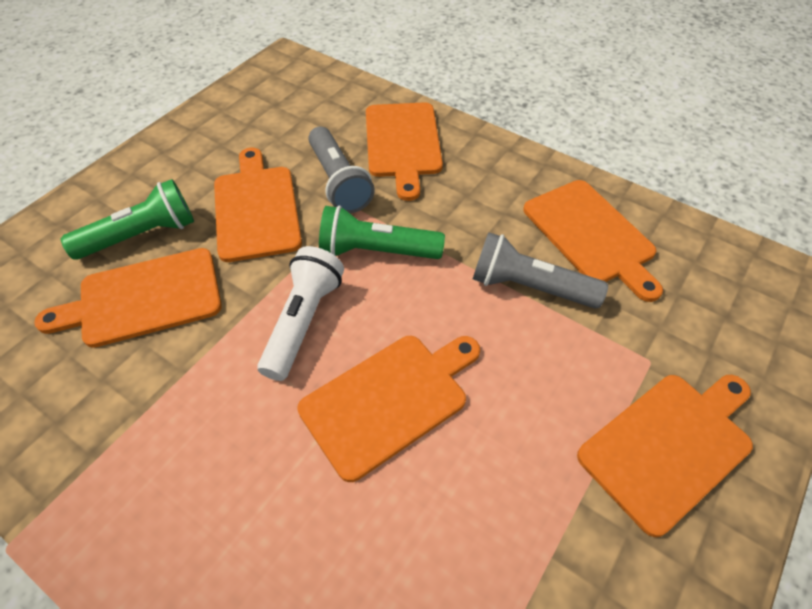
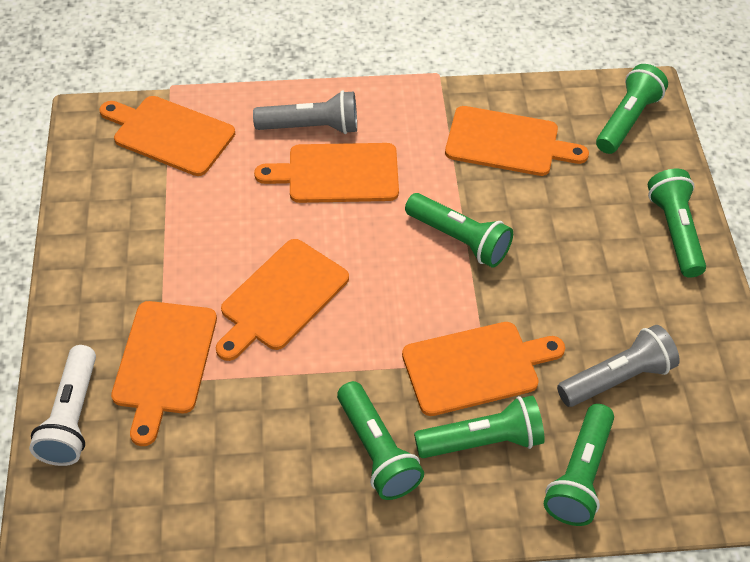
green flashlight: [61,179,194,260] [319,206,445,259] = 2 -> [337,381,424,500] [405,193,513,268] [414,396,545,458] [544,404,614,526] [596,64,668,154] [648,169,706,278] = 6

